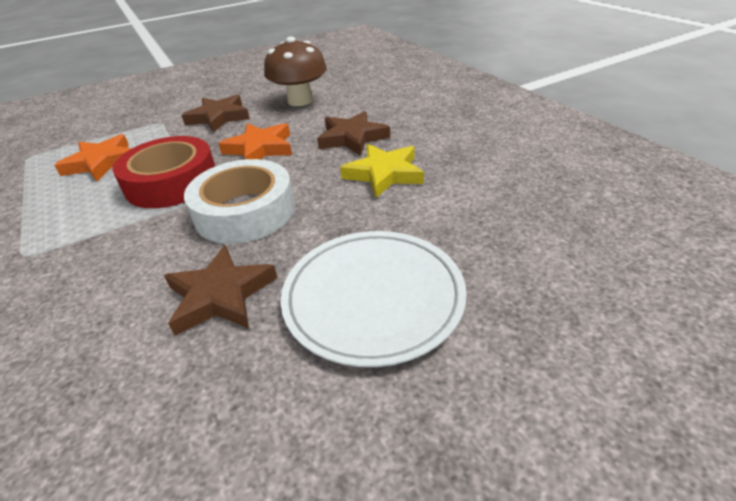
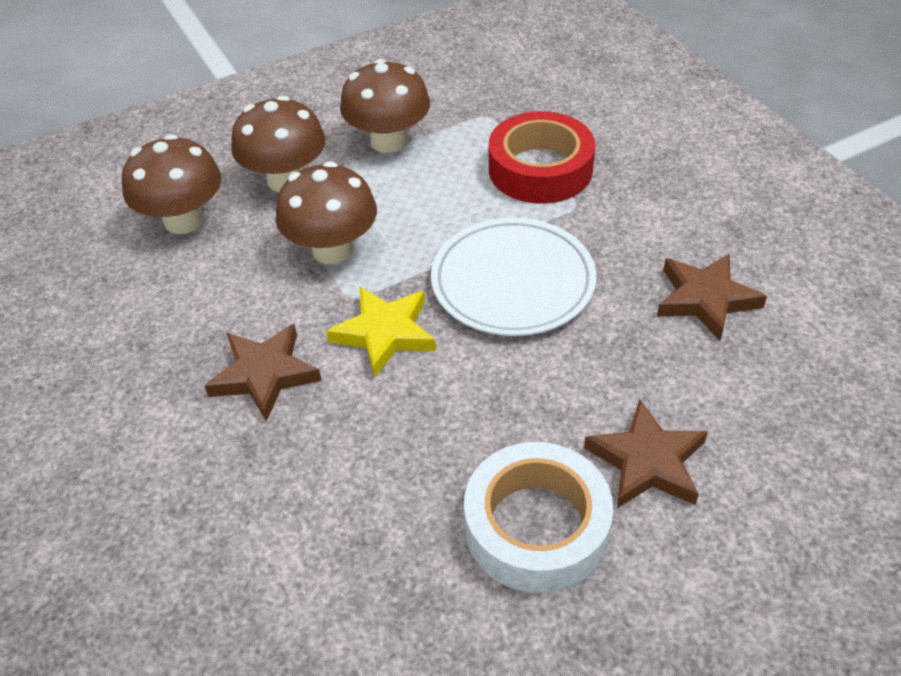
brown mushroom: [264,36,327,106] = 1 -> [122,134,221,234] [231,96,325,192] [276,161,377,264] [340,59,430,153] = 4
orange star: [54,134,131,181] [218,123,292,159] = 2 -> none = 0

